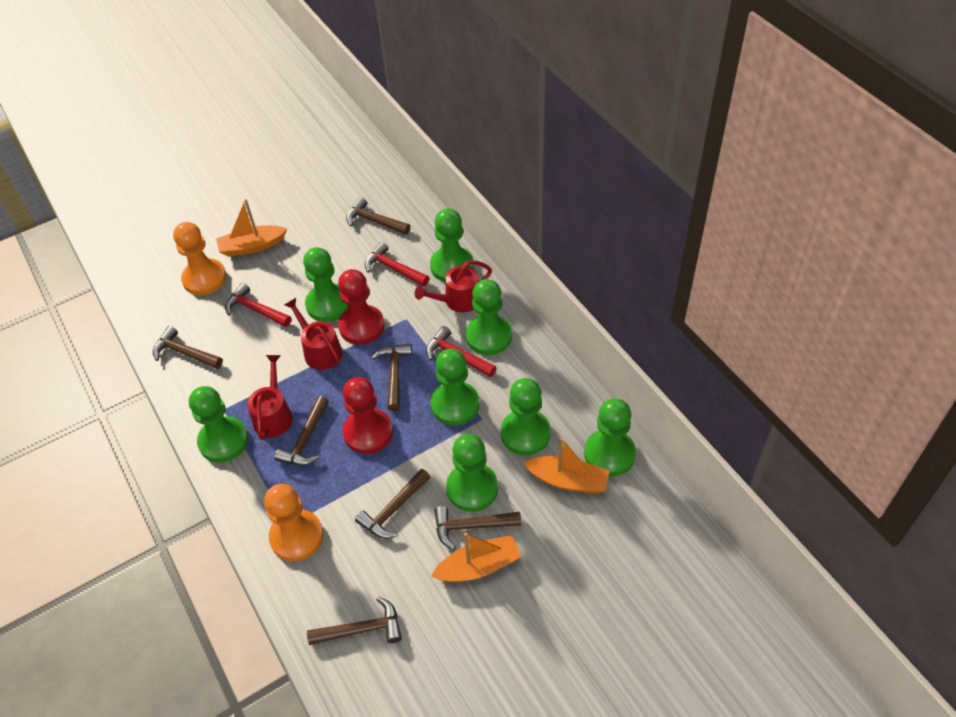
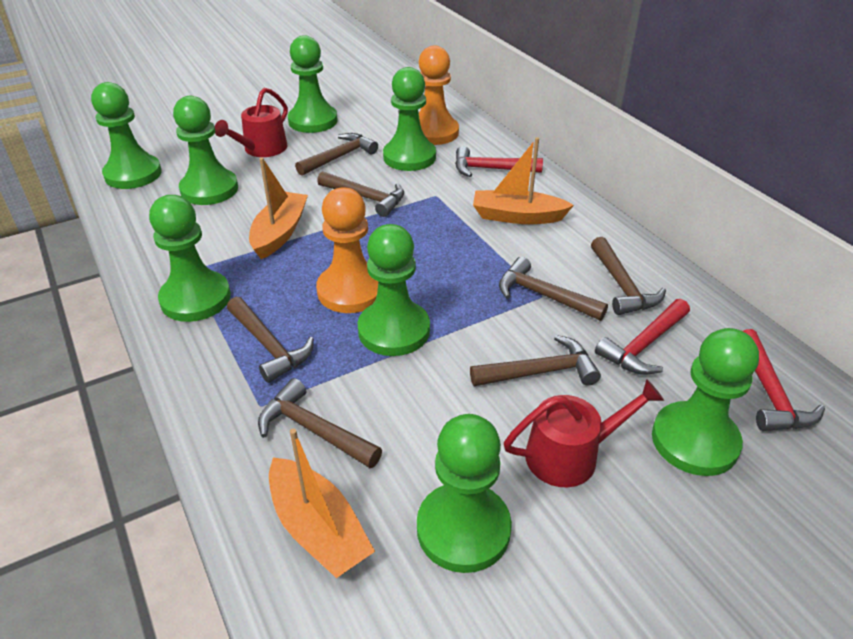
red pawn: [338,269,385,345] [343,377,393,454] = 2 -> none = 0
red watering can: [247,355,293,440] [285,298,342,370] [415,260,492,313] = 3 -> [215,88,288,157] [504,379,664,487] = 2

